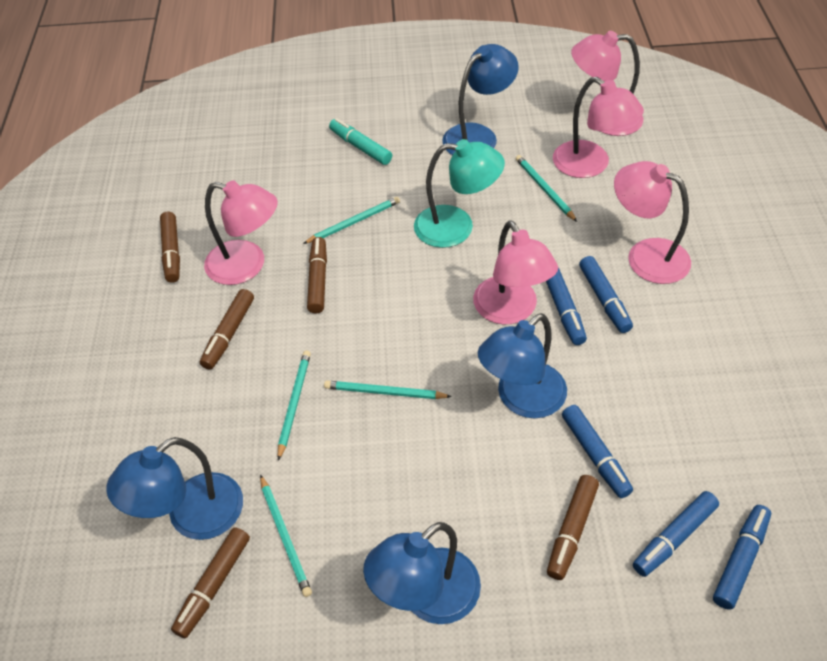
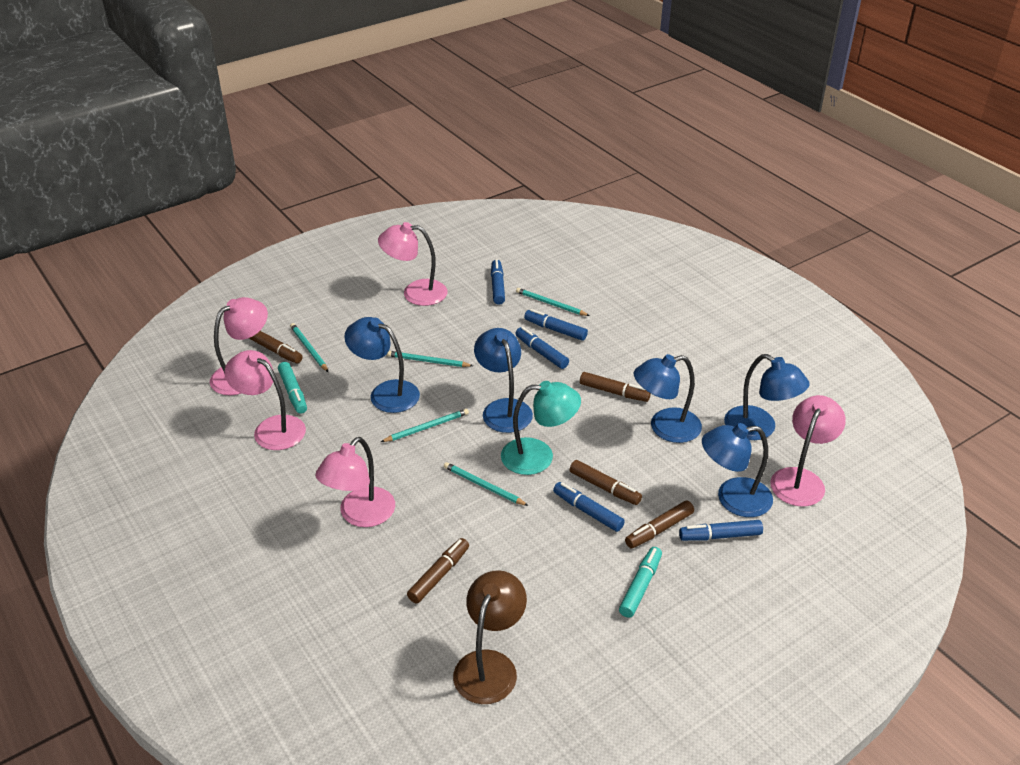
blue lamp: [106,437,243,540] [363,522,481,624] [442,44,519,155] [478,313,567,418] = 4 -> [344,317,420,413] [474,328,533,433] [634,354,702,443] [702,423,773,517] [724,354,809,440] = 5
brown lamp: none = 0 -> [453,570,527,704] = 1
turquoise marker: [329,118,392,165] = 1 -> [278,362,307,414] [619,547,662,618] = 2

